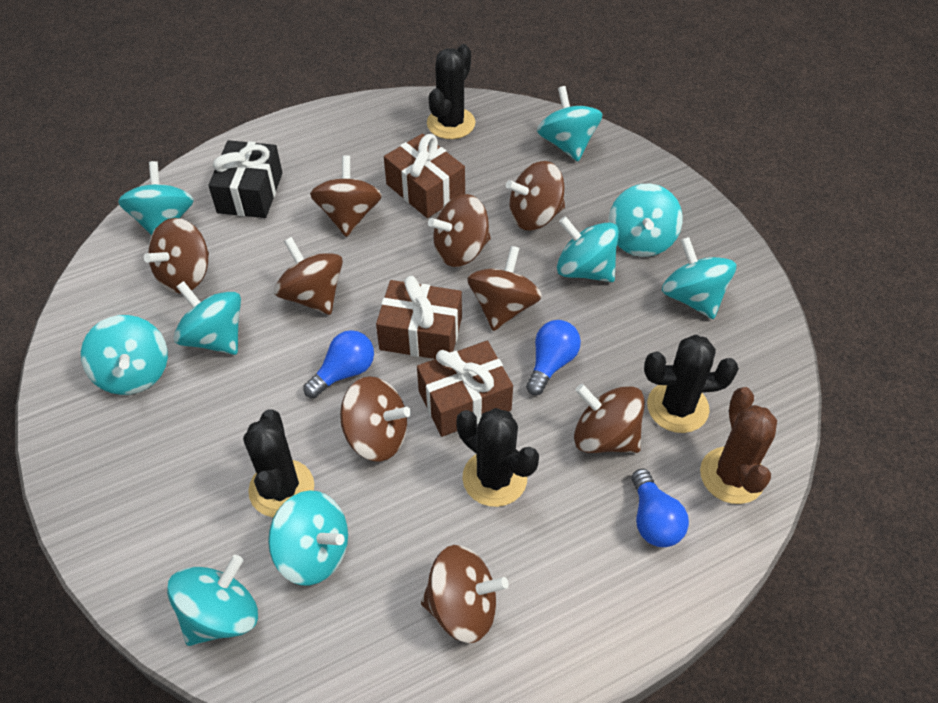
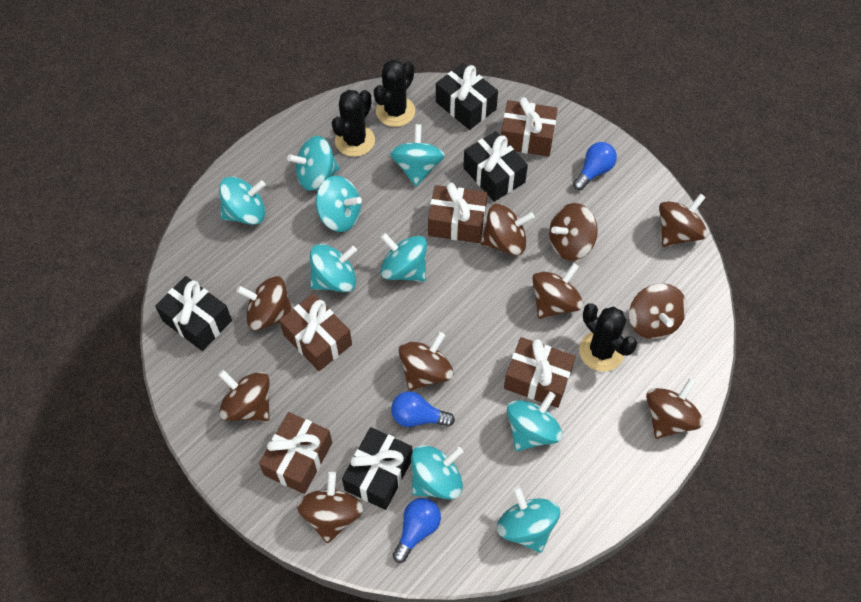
black cactus: [243,409,314,517] [427,44,475,139] [456,408,539,507] [644,335,739,433] = 4 -> [332,90,375,157] [374,60,415,127] [579,303,637,371] = 3
black gift: [208,140,282,218] = 1 -> [155,276,232,351] [342,427,413,510] [436,63,498,130] [463,131,528,202] = 4
brown cactus: [700,387,777,504] = 1 -> none = 0
brown gift: [376,276,462,359] [384,133,465,218] [417,341,513,437] = 3 -> [259,412,332,494] [279,294,352,371] [428,183,487,243] [501,97,558,157] [504,337,576,408] = 5
brown spinning top: [144,218,209,294] [274,237,343,315] [310,155,382,237] [340,376,411,461] [421,545,509,643] [428,194,491,267] [467,246,542,331] [506,161,565,230] [574,384,645,453] = 9 -> [218,370,270,421] [236,276,292,330] [297,472,363,543] [399,332,454,391] [481,204,535,255] [532,263,583,319] [549,203,598,261] [629,283,687,339] [646,378,703,439] [659,194,708,247] = 10

